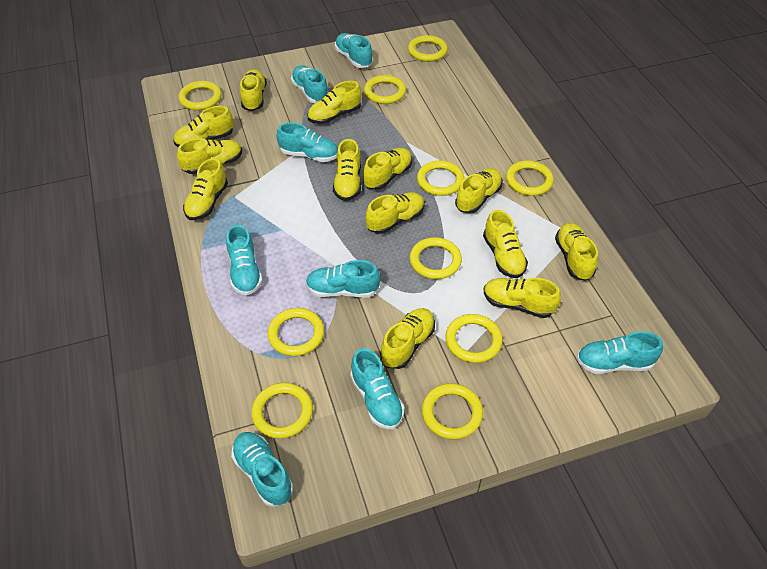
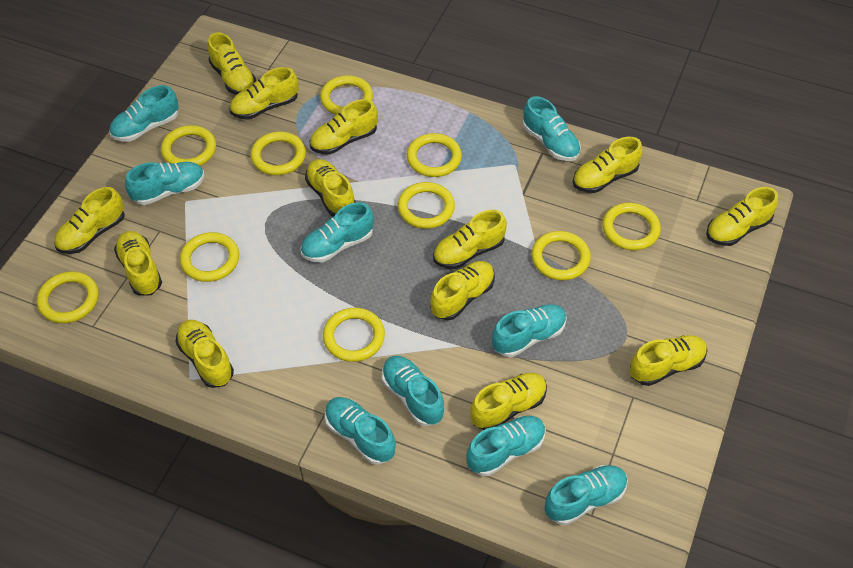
turquoise shoe: [226,225,262,295] [231,432,293,507] [277,122,338,162] [291,65,329,103] [306,260,380,298] [335,33,373,68] [350,348,404,429] [577,331,663,374] = 8 -> [109,85,179,142] [125,162,205,205] [301,202,374,262] [325,397,396,465] [382,356,444,426] [466,416,546,476] [492,304,567,357] [523,96,581,161] [545,465,628,525] = 9

